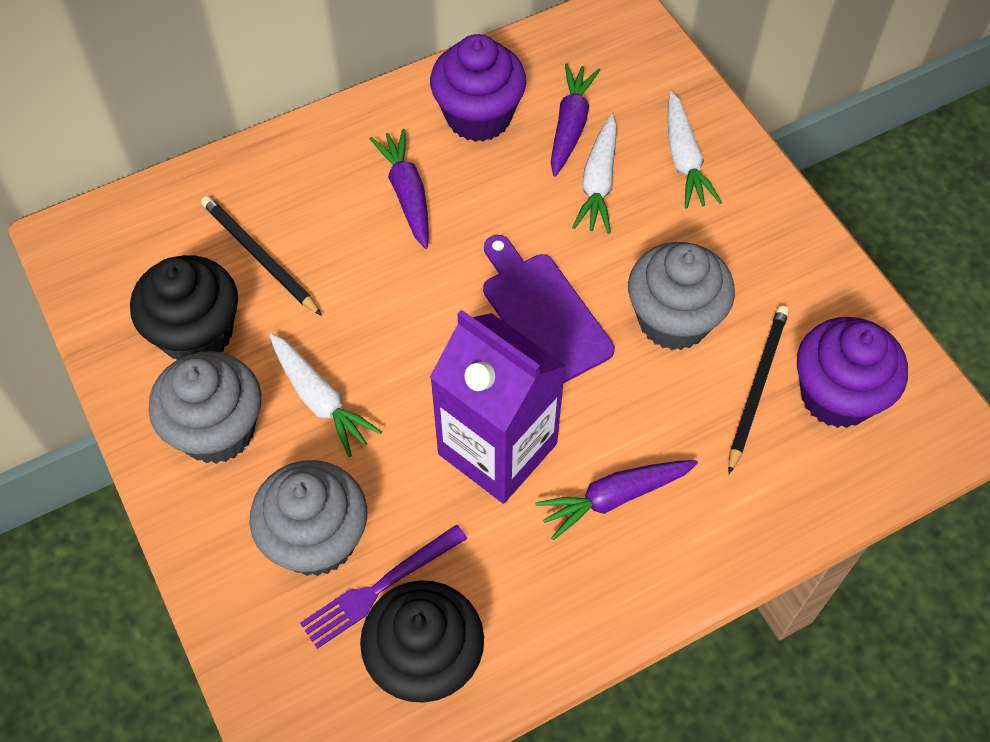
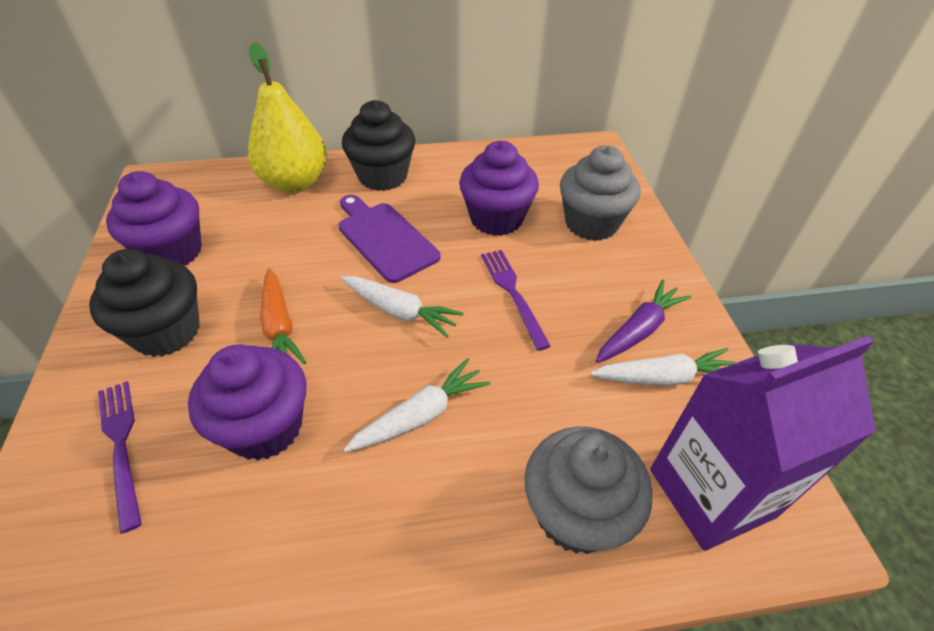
black pencil: [201,196,322,316] [728,305,789,474] = 2 -> none = 0
grey cupcake: [149,351,261,464] [249,460,367,576] [628,242,735,350] = 3 -> [524,427,653,554] [560,145,641,241] = 2
orange carrot: none = 0 -> [260,268,306,364] = 1
purple carrot: [369,129,429,249] [535,460,698,540] [551,63,600,177] = 3 -> [596,280,692,363] = 1
purple cupcake: [430,34,526,142] [797,317,908,428] = 2 -> [106,171,202,266] [188,344,306,461] [459,141,539,236] = 3
purple fork: [300,524,467,649] = 1 -> [98,381,142,534] [481,250,551,351] = 2
yellow pear: none = 0 -> [248,43,327,193] = 1

